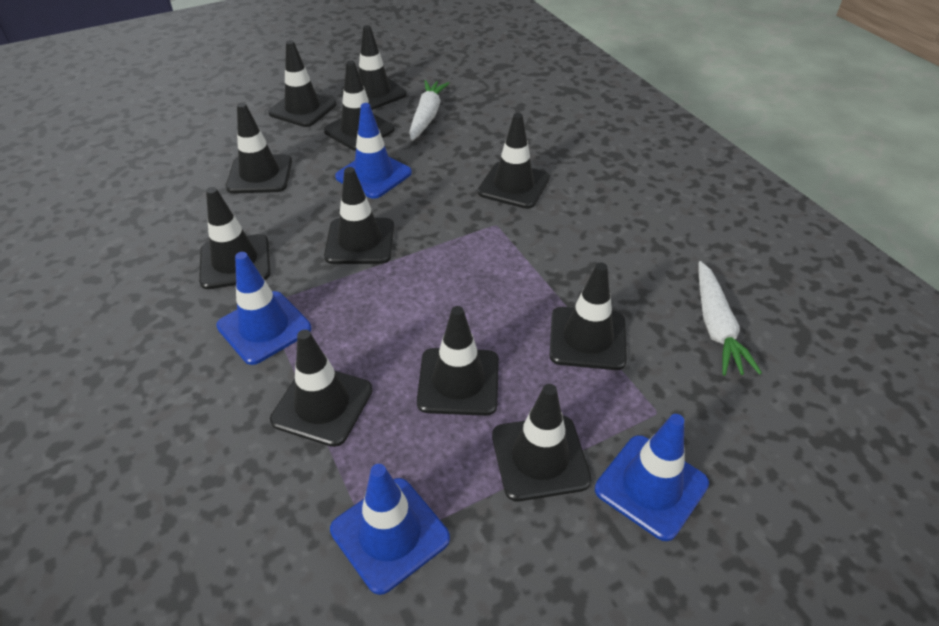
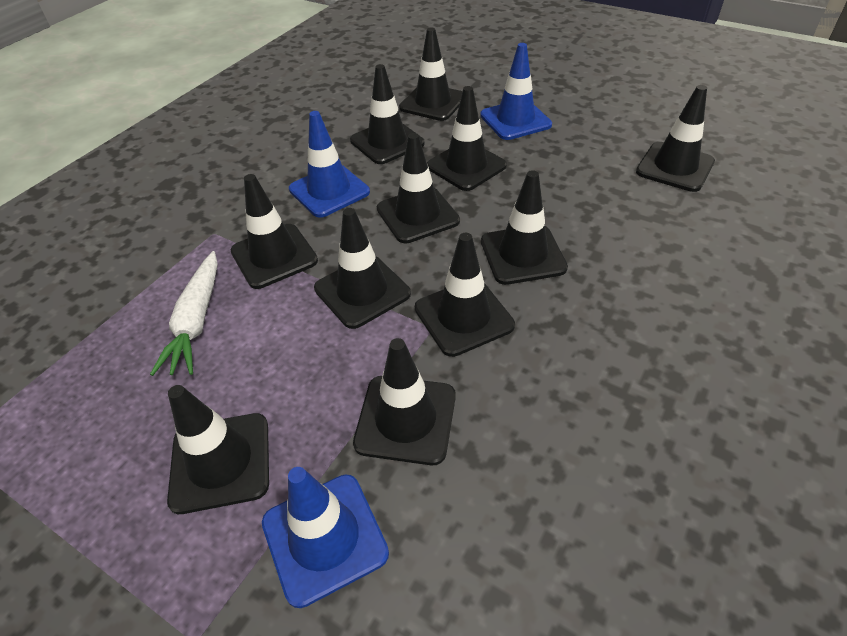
blue traffic cone: [216,252,312,365] [330,464,450,595] [335,103,412,199] [595,414,709,541] = 4 -> [262,467,389,608] [289,111,370,218] [480,43,552,140] = 3
white carrot: [409,80,449,141] [698,261,762,376] = 2 -> [150,251,218,376] = 1

